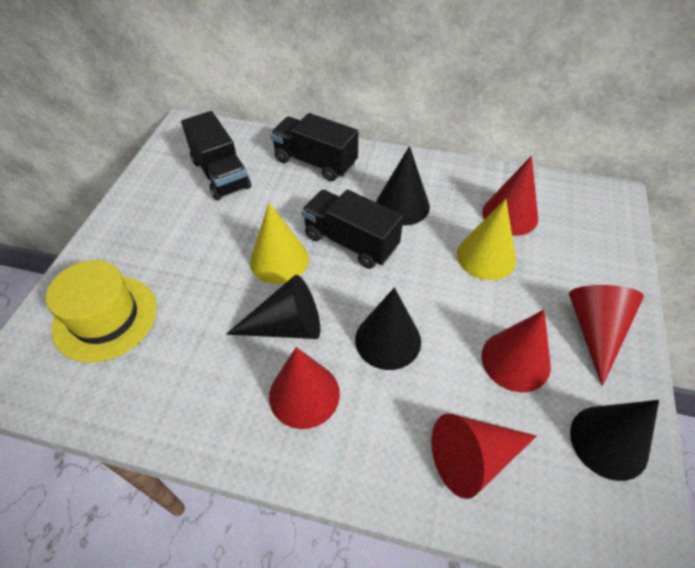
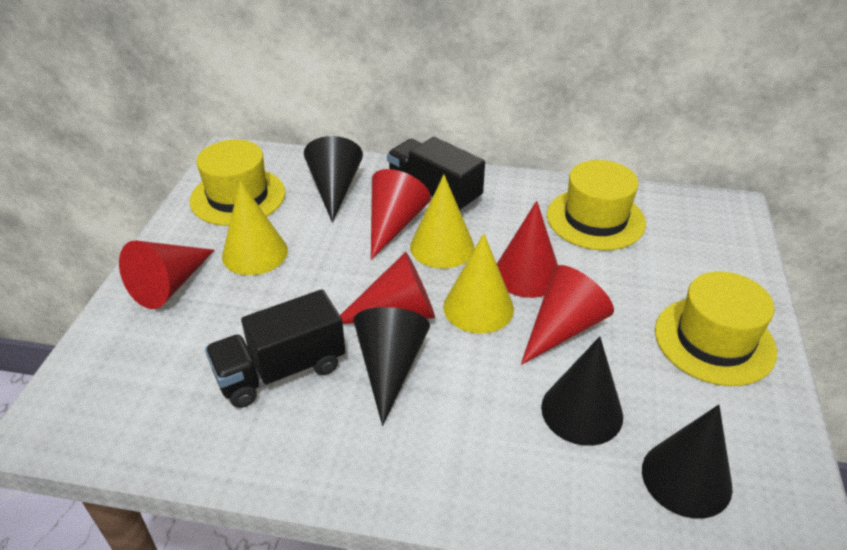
black truck: [181,111,251,200] [270,113,358,181] [302,190,403,269] = 3 -> [205,289,346,408] [387,137,485,213] = 2
yellow cone: [250,203,309,284] [457,199,516,280] = 2 -> [222,180,288,275] [410,175,475,268] [443,233,514,334] = 3
yellow hat: [46,260,157,363] = 1 -> [190,140,285,226] [547,160,646,250] [655,271,777,386] = 3

